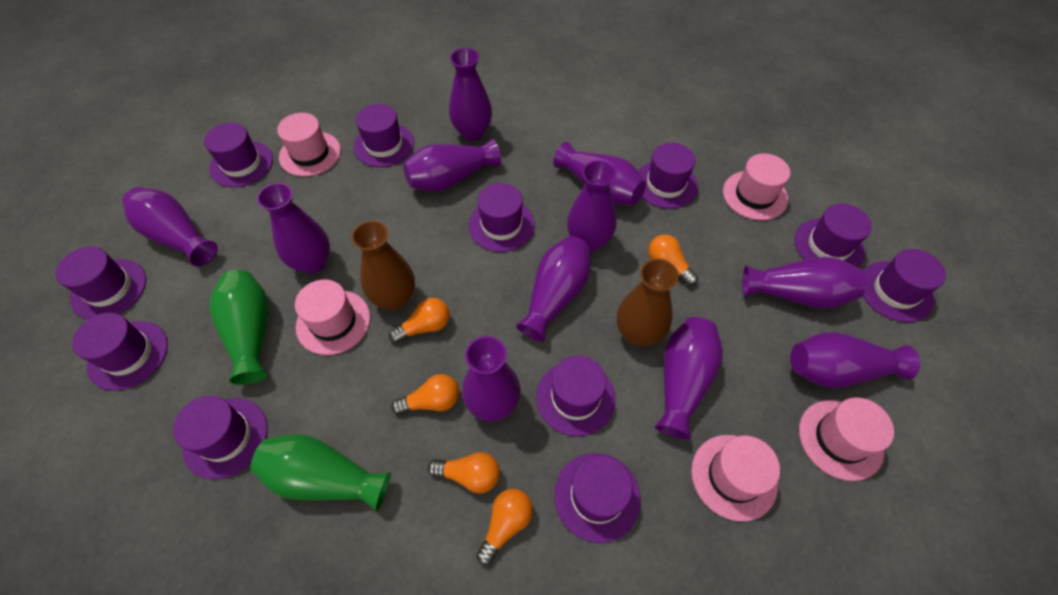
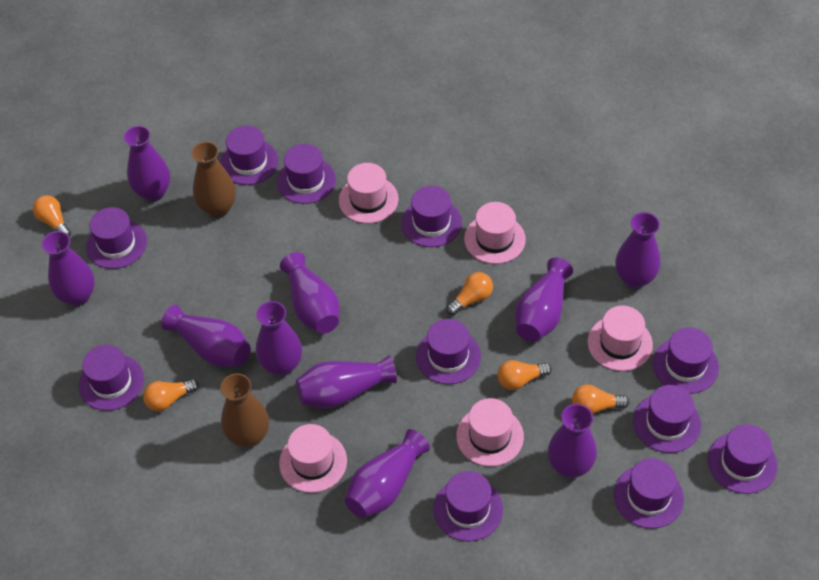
green vase: [209,270,269,385] [250,434,391,512] = 2 -> none = 0
purple vase: [122,187,218,266] [257,183,330,274] [403,139,501,192] [449,48,492,141] [462,336,521,421] [516,236,591,342] [553,142,646,205] [567,160,616,252] [655,317,723,439] [742,257,866,309] [790,332,920,388] = 11 -> [42,231,95,306] [123,126,170,202] [161,305,251,367] [256,301,302,376] [280,252,340,334] [296,355,397,409] [345,429,430,518] [515,258,573,342] [548,404,597,478] [615,212,660,289] = 10

